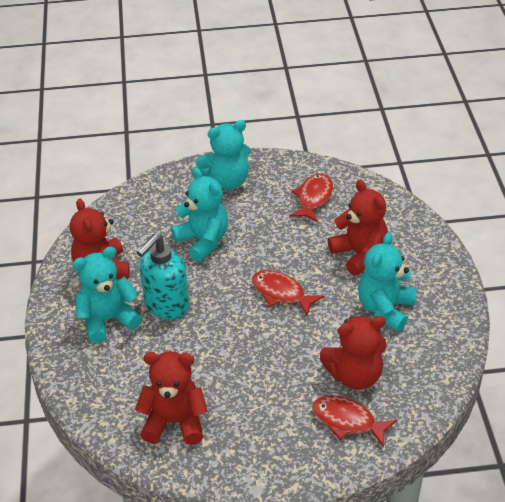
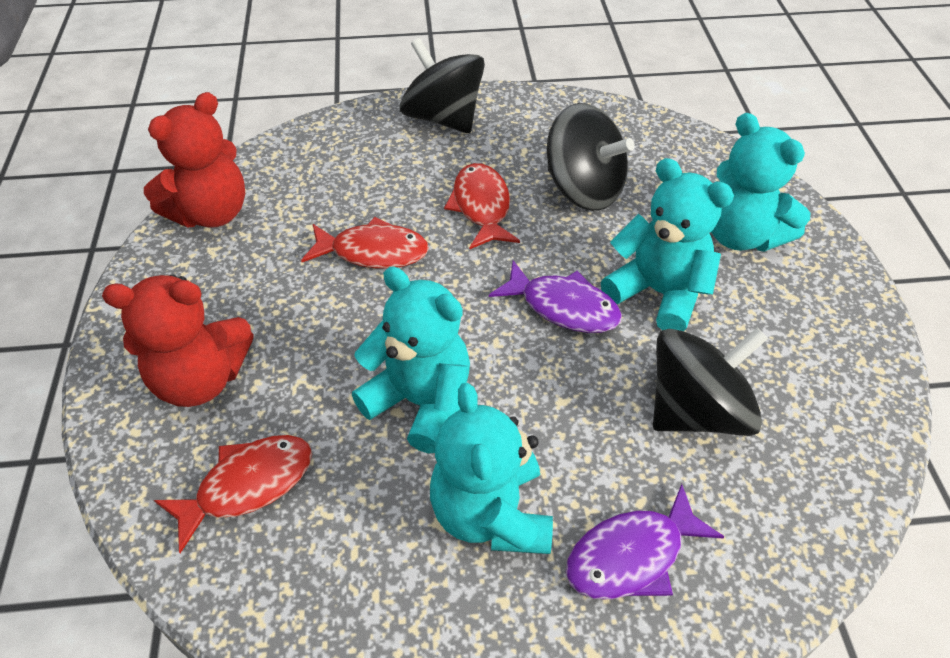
black spinning top: none = 0 -> [399,38,485,133] [547,103,635,211] [653,328,768,436] = 3
purple fish: none = 0 -> [489,260,622,333] [566,484,724,599] = 2
red teddy bear: [70,199,130,279] [135,351,208,445] [320,316,386,390] [328,180,388,275] = 4 -> [102,275,254,407] [144,92,245,228] = 2
turquoise soap dispenser: [137,234,189,319] = 1 -> none = 0

